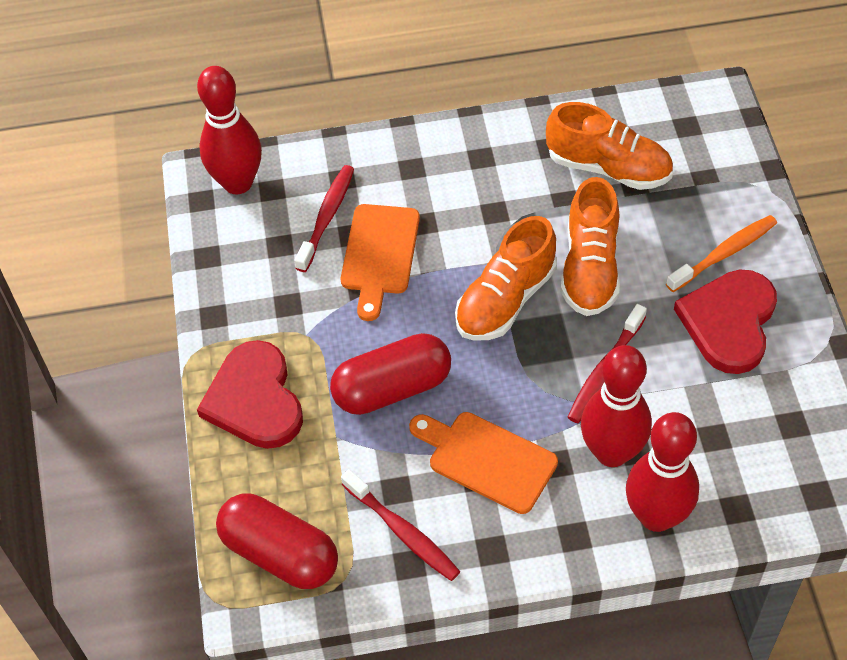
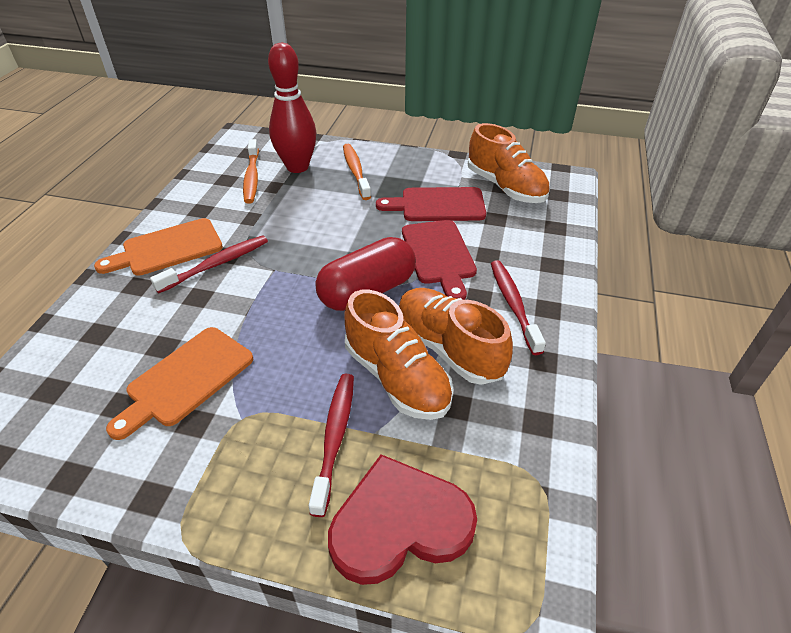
orange toothbrush: [666,215,777,292] = 1 -> [243,139,259,204] [343,144,371,200] = 2
red bowling pin: [197,66,262,194] [581,345,652,467] [626,412,699,532] = 3 -> [268,43,316,173] = 1
red capsule: [216,494,338,589] [330,333,451,415] = 2 -> [315,237,416,311] = 1
red cutting board: none = 0 -> [376,187,486,221] [402,220,477,300] = 2
red heart: [197,340,303,449] [674,270,777,374] = 2 -> [328,454,477,585] = 1

